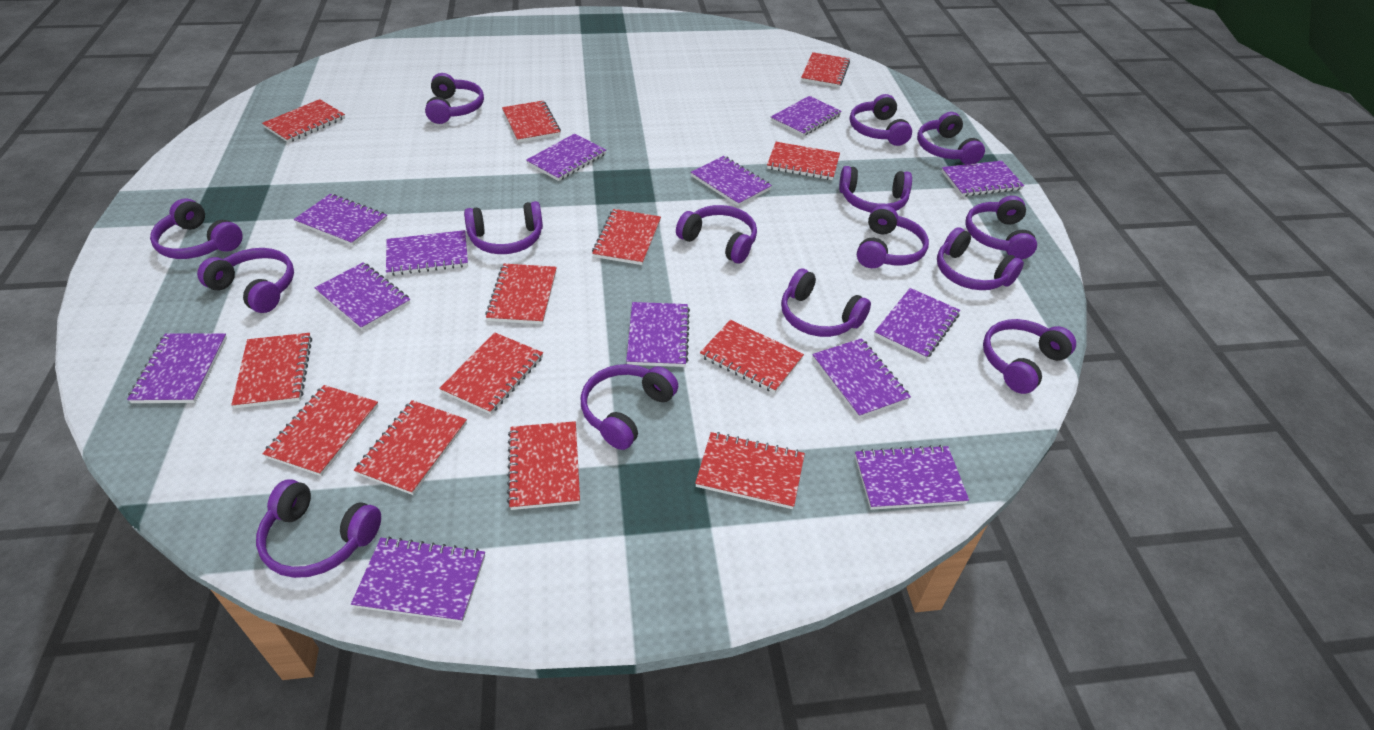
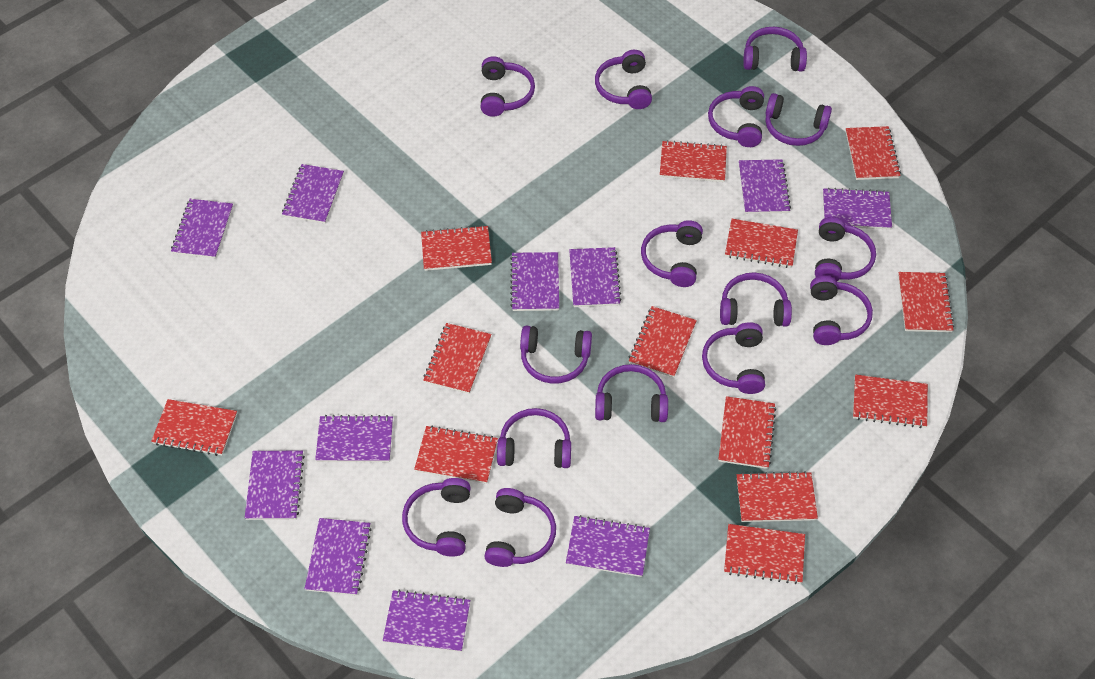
purple notebook: [127,333,227,403] [294,194,387,246] [315,262,410,331] [351,536,485,623] [386,230,468,276] [526,134,606,181] [626,302,690,367] [691,156,772,206] [771,96,842,136] [812,338,911,418] [855,445,969,510] [874,288,960,360] [942,161,1024,197] = 13 -> [171,199,233,259] [245,451,305,520] [282,164,344,224] [304,518,372,596] [315,415,393,462] [383,590,470,652] [510,252,559,311] [566,515,650,577] [569,247,622,307] [739,159,791,214] [823,188,892,230] = 11

